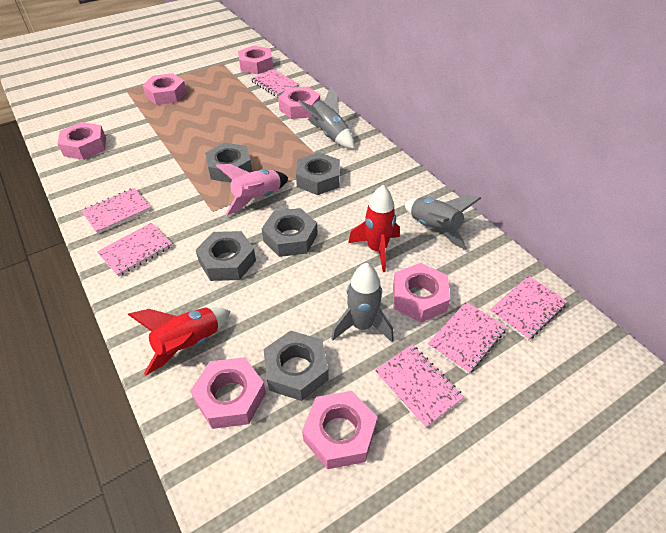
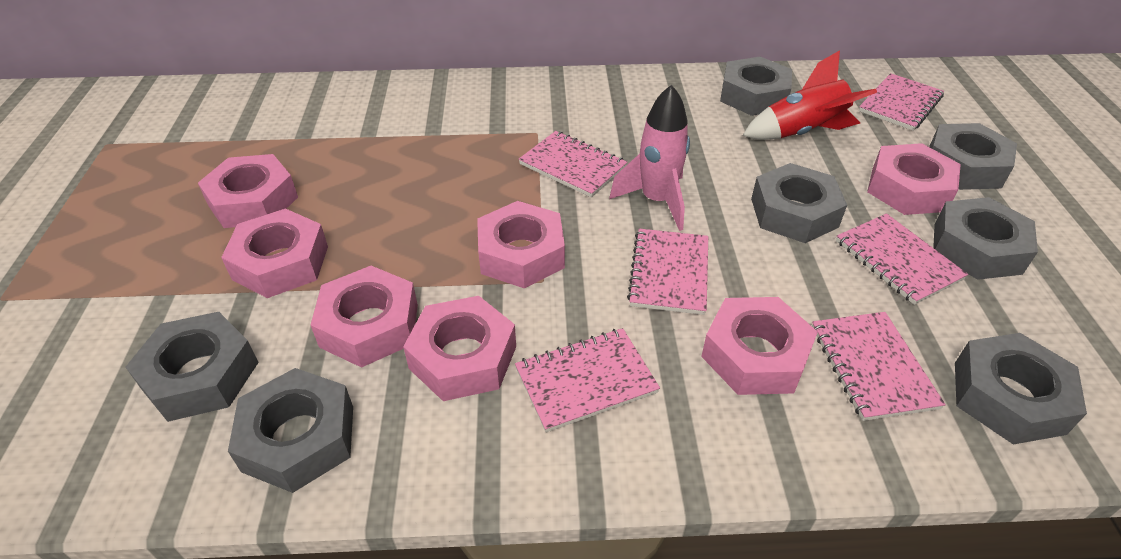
grey nut: [196,231,256,281] [205,143,252,183] [262,208,318,257] [263,331,329,401] [296,152,340,195] = 5 -> [126,312,259,422] [228,368,353,493] [720,57,792,116] [751,163,847,243] [929,123,1017,190] [933,197,1038,280] [955,333,1087,445] = 7
grey rocket: [298,87,354,149] [331,263,394,342] [404,195,481,250] = 3 -> none = 0
red rocket: [128,307,231,376] [348,185,400,272] = 2 -> [742,50,877,140] = 1

